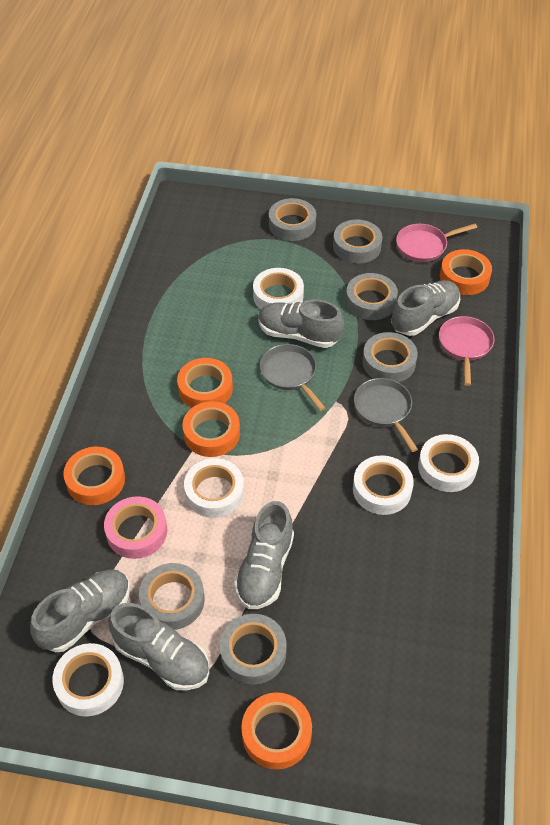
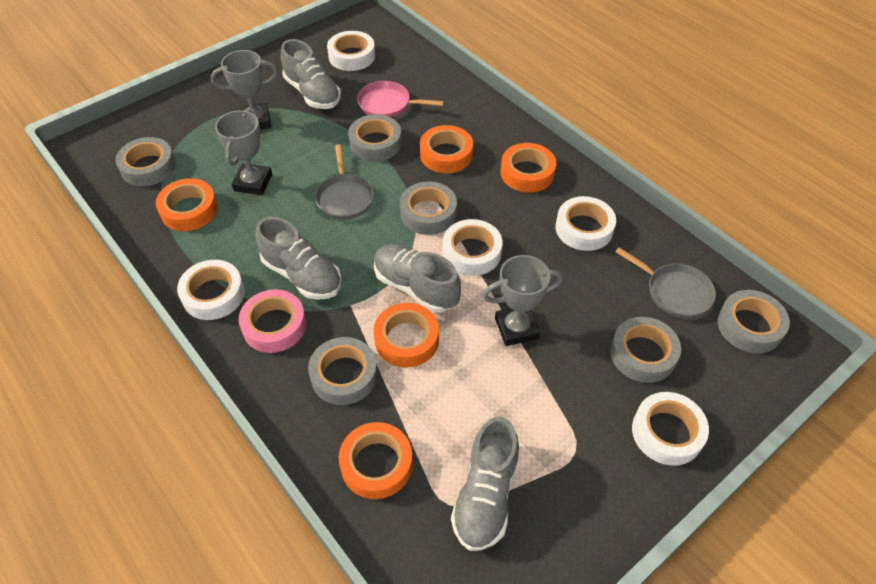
grey shoe: [30,569,130,652] [109,603,209,691] [234,501,294,609] [258,300,344,348] [391,280,460,336] = 5 -> [255,217,342,300] [281,39,341,109] [374,244,461,312] [451,417,519,551] = 4
grey trophy: none = 0 -> [211,50,278,129] [215,109,272,195] [483,255,563,346] = 3
pink pan: [396,224,477,262] [439,316,495,386] = 2 -> [357,81,444,117] = 1

